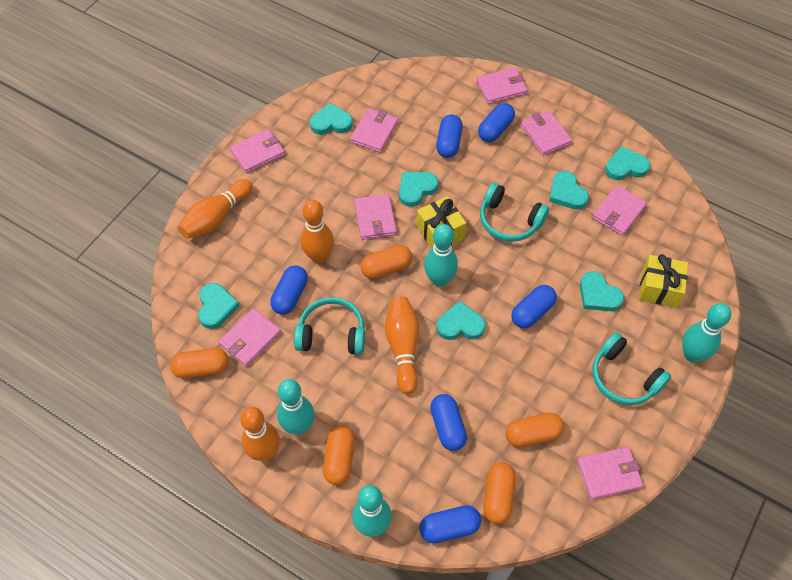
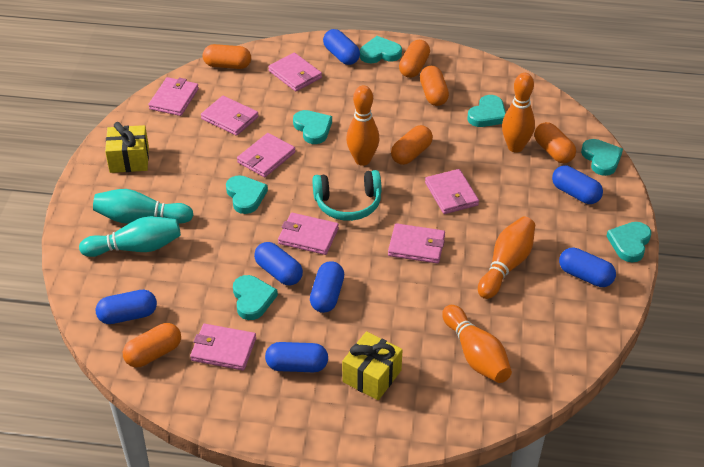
blue capsule: [270,265,308,315] [419,505,481,544] [430,394,467,451] [436,114,463,158] [478,103,515,142] [511,285,557,329] = 6 -> [96,290,157,324] [254,242,303,286] [265,342,328,372] [310,261,344,313] [323,29,360,65] [552,165,603,204] [559,247,616,287] = 7
orange capsule: [170,348,229,378] [323,425,355,485] [360,245,412,279] [483,462,516,524] [506,413,564,447] = 5 -> [123,323,181,367] [203,44,251,69] [391,125,433,165] [399,40,430,78] [420,66,449,106] [534,122,576,163] = 6
turquoise bowling pin: [277,379,314,435] [352,485,392,537] [424,224,458,287] [682,303,731,362] = 4 -> [79,216,181,257] [93,189,193,224] = 2
turquoise headphones: [294,297,365,355] [480,183,549,242] [592,332,671,405] = 3 -> [312,170,382,221] = 1

